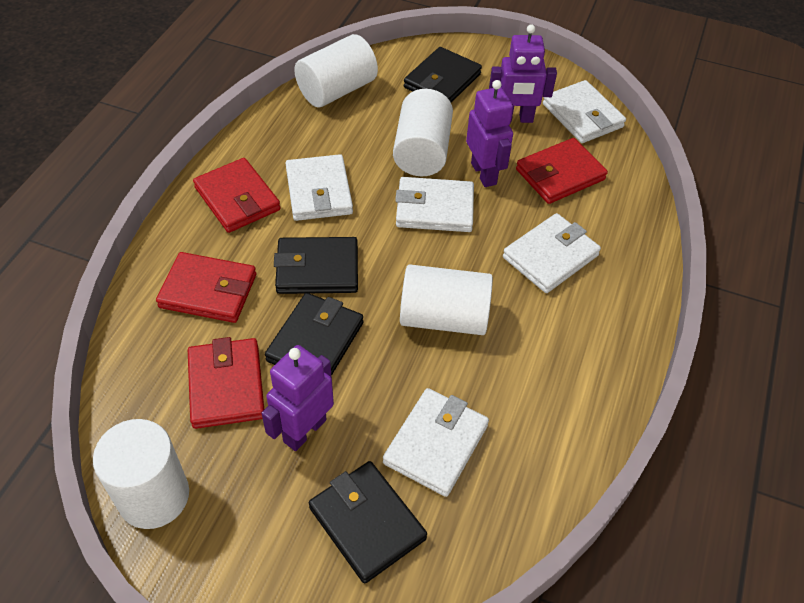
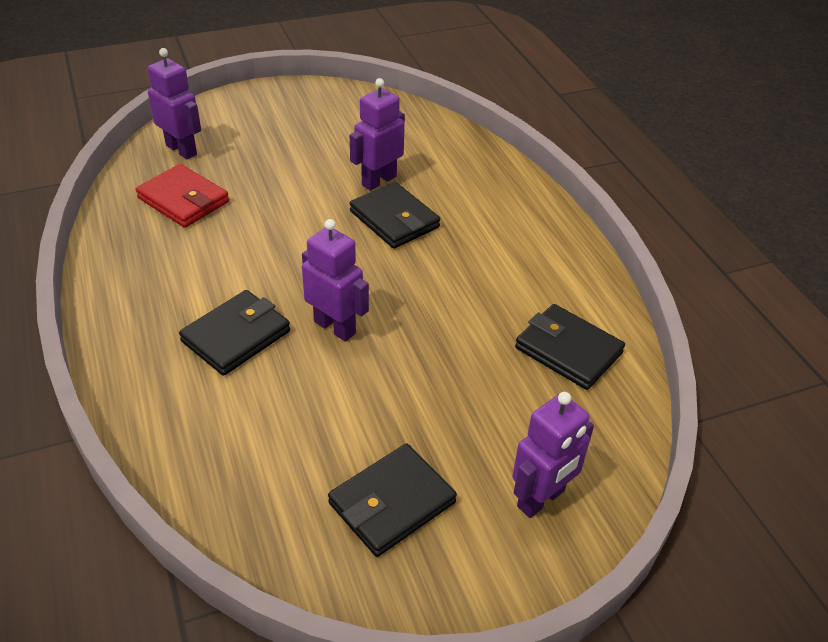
purple robot: [262,345,334,451] [466,80,513,187] [489,24,557,123] = 3 -> [148,48,201,159] [302,219,369,342] [350,78,405,191] [512,392,594,518] = 4
red wallet: [156,252,256,323] [188,337,264,429] [193,158,281,233] [516,138,608,204] = 4 -> [136,164,229,228] = 1
white cylinder: [93,419,189,529] [294,34,378,107] [393,89,453,176] [400,264,493,335] = 4 -> none = 0
white wallet: [285,154,353,221] [383,388,489,497] [395,177,474,232] [503,213,601,293] [543,80,626,143] = 5 -> none = 0

